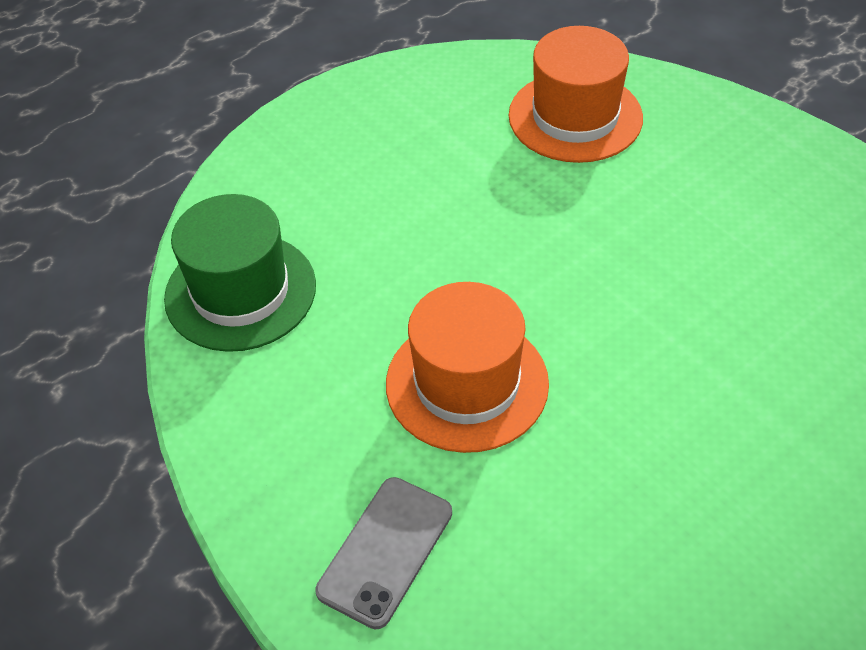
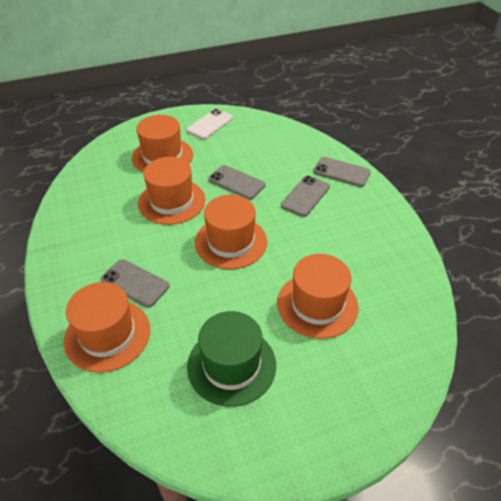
grey phone: [315,477,452,629] = 1 -> [100,259,169,307] [208,165,265,199] [281,176,330,217] [313,157,371,187] = 4
orange hat: [386,282,549,453] [508,26,643,163] = 2 -> [64,282,150,373] [132,115,193,172] [138,157,206,225] [195,195,267,269] [277,254,359,339] = 5
white phone: none = 0 -> [187,109,233,139] = 1

